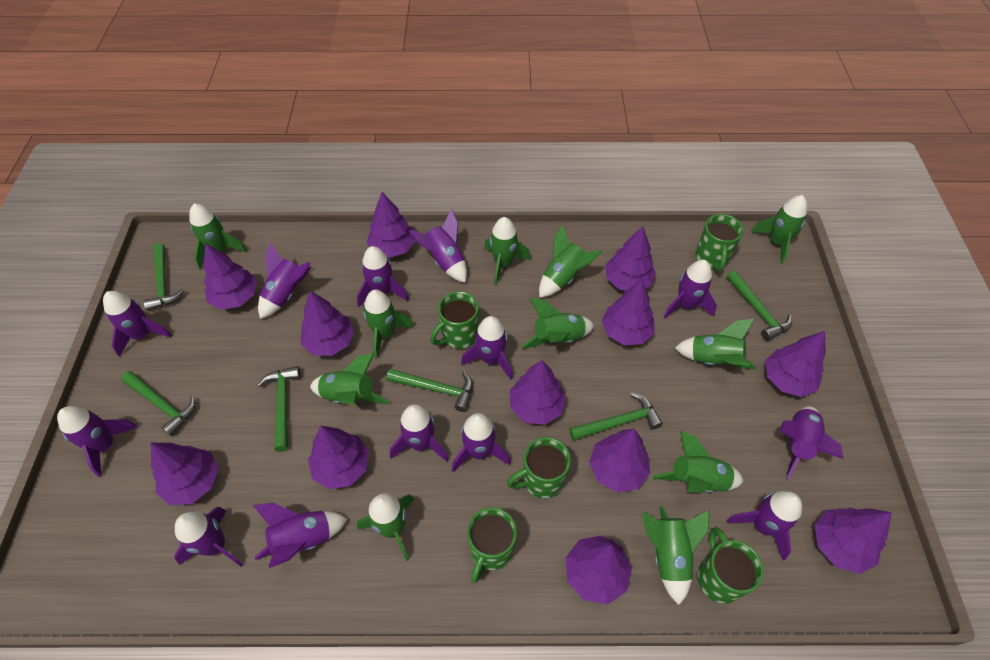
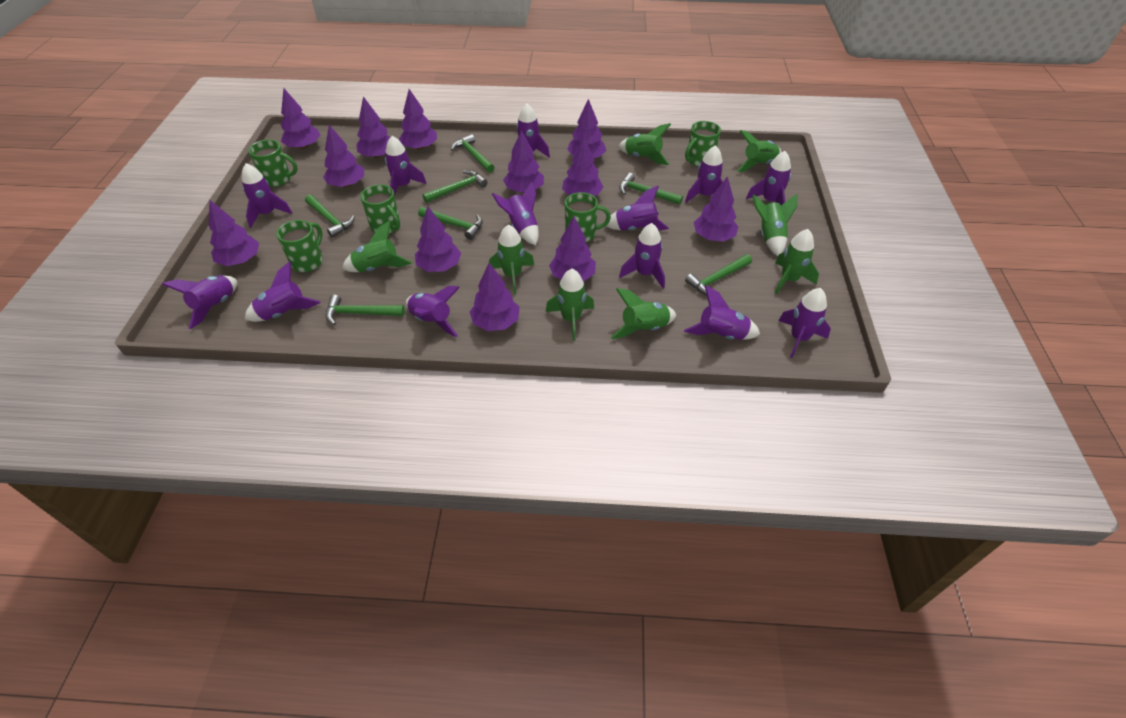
green hammer: [121,371,195,436] [143,243,185,311] [258,366,301,452] [386,369,473,412] [569,393,663,441] [727,271,792,341] = 6 -> [305,195,355,238] [326,295,405,325] [418,207,483,240] [423,170,488,203] [451,134,495,173] [619,173,683,205] [685,254,752,295] = 7
green rocket: [189,204,247,269] [310,353,390,404] [357,493,415,561] [363,290,414,359] [484,217,531,285] [521,298,594,349] [539,225,602,298] [642,506,709,605] [653,431,744,493] [675,319,756,370] [751,195,807,264] = 11 -> [342,221,412,272] [489,224,534,294] [546,269,594,340] [611,288,676,339] [618,123,671,165] [737,130,781,172] [752,194,797,256] [775,229,819,295] = 8

